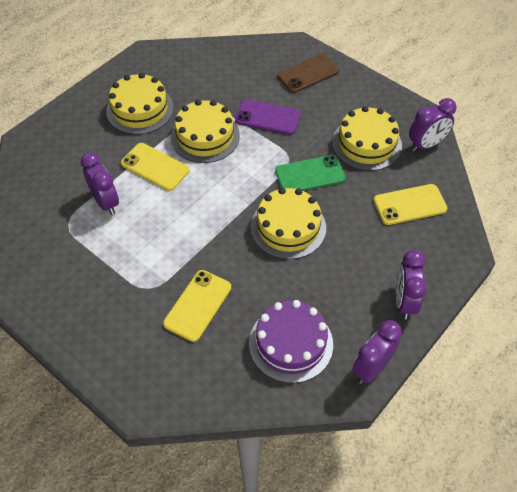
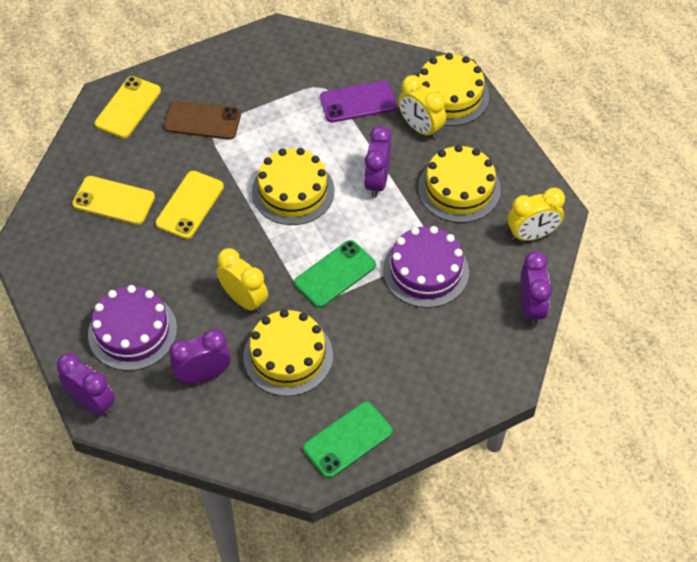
green phone: [275,155,346,191] = 1 -> [294,240,376,308] [303,402,393,478] = 2
purple cake: [249,300,333,383] = 1 -> [88,285,177,371] [383,226,469,308] = 2
yellow clock: none = 0 -> [217,248,268,313] [398,75,446,139] [508,188,565,241] = 3

